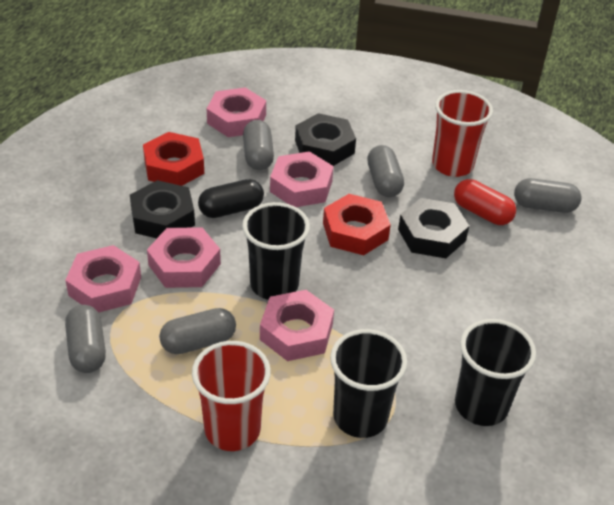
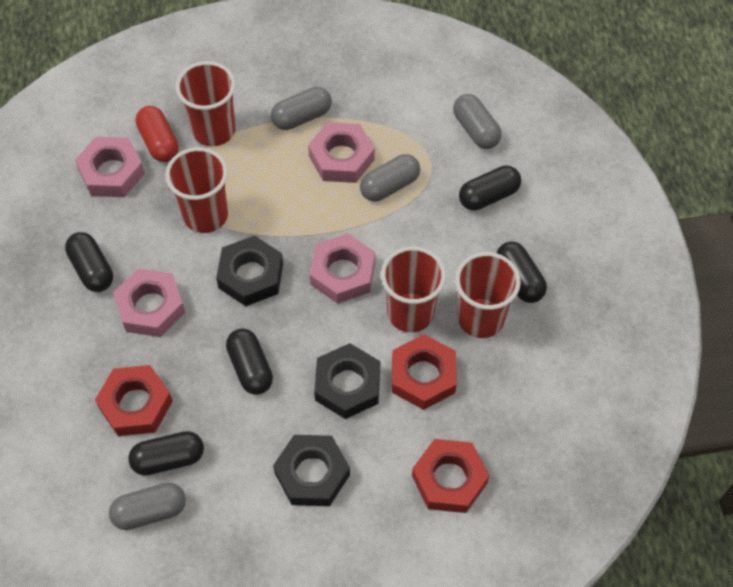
black capsule: [198,179,264,218] = 1 -> [65,232,113,292] [128,431,204,476] [226,328,273,395] [459,165,521,211] [497,241,547,303] = 5
black cup: [242,202,310,300] [330,329,407,438] [455,319,536,426] = 3 -> none = 0
grey capsule: [65,305,106,373] [159,308,236,354] [243,120,274,170] [367,145,404,197] [514,178,582,213] = 5 -> [109,483,186,530] [271,87,332,130] [360,154,420,202] [453,94,502,149] = 4
pink nut: [65,245,141,312] [147,227,221,288] [207,88,266,137] [260,290,334,361] [270,151,334,207] = 5 -> [75,137,145,197] [113,268,185,337] [308,122,375,183] [310,233,375,304] = 4
red cup: [192,341,271,451] [432,90,493,177] = 2 -> [165,147,228,233] [176,61,235,146] [381,246,446,333] [455,252,521,338] = 4
red nut: [143,132,204,186] [323,194,391,255] = 2 -> [95,365,173,436] [392,334,457,410] [412,439,489,513] = 3

